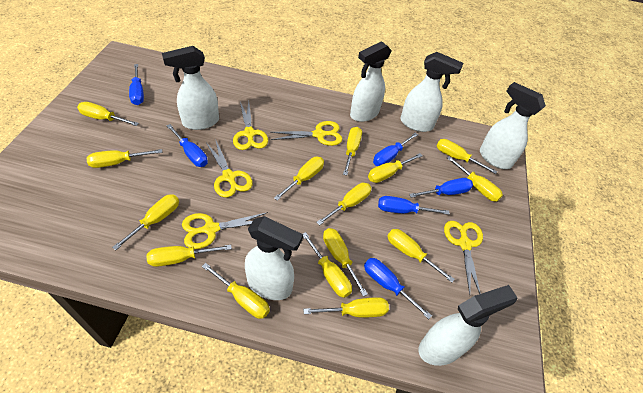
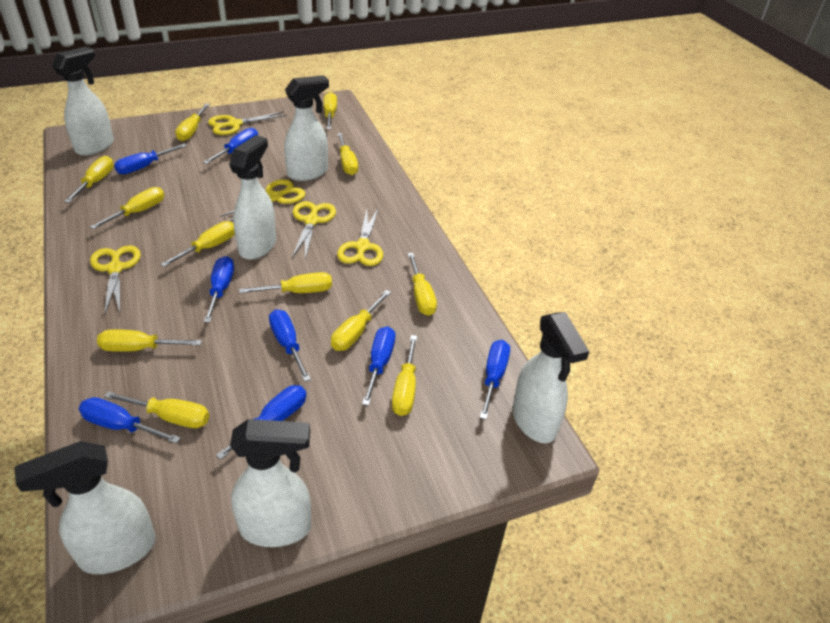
blue screwdriver: [129,64,144,105] [166,124,208,167] [364,258,432,319] [373,133,418,166] [378,196,450,215] [409,178,473,198] = 6 -> [79,397,181,444] [114,143,187,174] [203,128,258,164] [204,256,234,323] [216,385,307,460] [269,309,311,382] [362,326,395,406] [480,340,510,420] = 8
yellow screwdriver: [77,102,139,126] [86,149,163,168] [112,194,179,250] [146,245,232,267] [202,263,270,319] [274,157,324,201] [303,232,352,298] [303,297,389,317] [316,183,372,225] [323,228,368,297] [343,127,362,176] [368,153,423,183] [387,229,455,282] [437,139,497,174] [447,156,503,202] = 15 -> [64,156,114,203] [90,187,164,229] [97,329,202,352] [104,392,209,428] [160,221,235,267] [175,103,210,141] [239,272,332,293] [324,92,337,129] [331,290,391,351] [337,133,358,175] [392,335,417,416] [408,253,437,316] = 12

